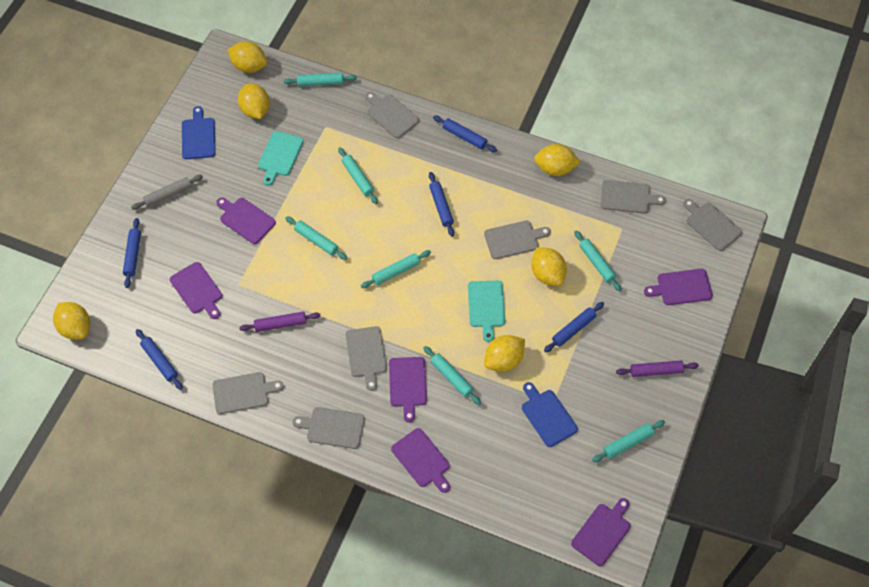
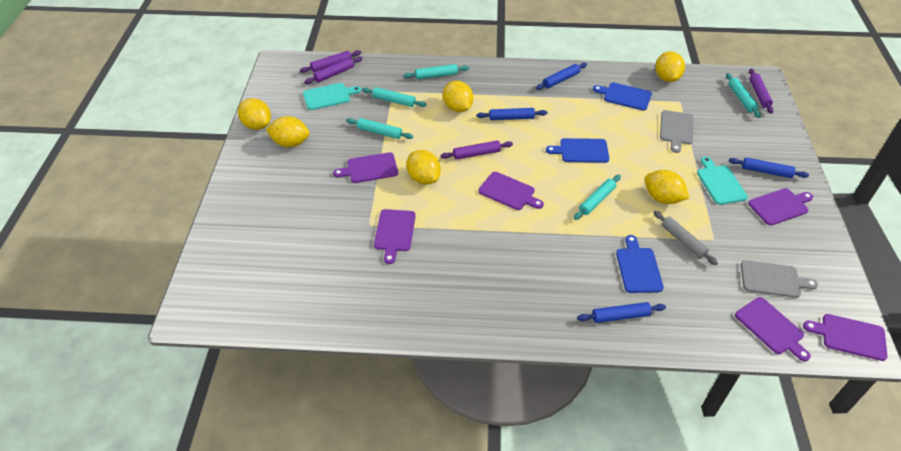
blue cutting board: [182,106,216,159] [522,382,578,447] = 2 -> [546,138,609,163] [593,83,652,111] [616,235,664,293] = 3
blue rolling pin: [123,218,141,288] [136,329,183,390] [429,172,454,237] [433,116,497,152] [544,302,604,352] = 5 -> [477,108,547,120] [536,63,587,90] [577,302,666,323] [729,158,809,178] = 4
grey cutting board: [212,372,284,414] [292,407,365,449] [345,326,387,391] [365,92,419,138] [484,221,551,259] [601,180,666,214] [683,199,742,251] = 7 -> [660,110,693,153] [741,260,818,298] = 2
purple rolling pin: [239,312,321,332] [616,360,699,377] = 2 -> [300,50,361,73] [304,56,362,84] [440,141,513,159] [749,68,773,114] = 4
turquoise rolling pin: [284,73,357,86] [285,216,347,260] [338,147,378,204] [361,250,431,288] [423,346,481,405] [574,230,622,292] [592,420,665,462] = 7 -> [346,118,413,139] [362,87,426,107] [403,64,469,79] [574,175,621,220] [726,73,761,118] = 5

